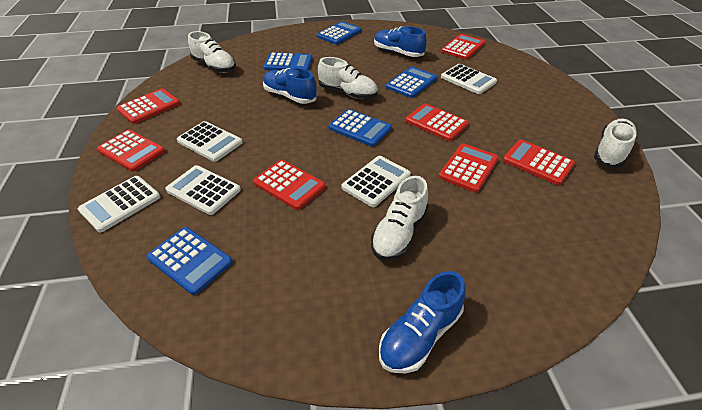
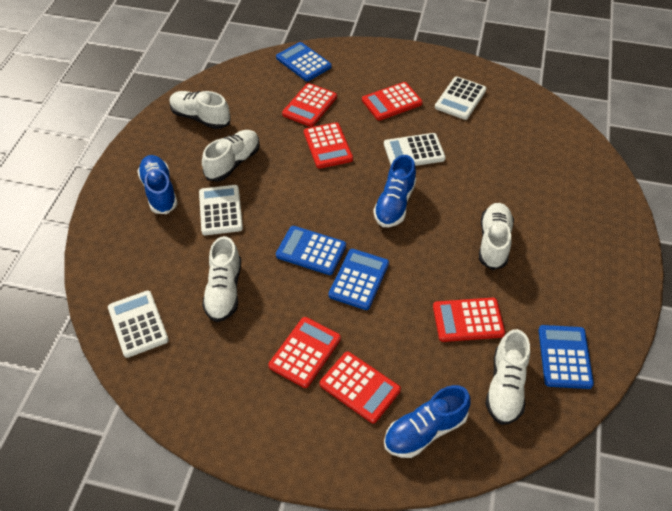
blue calculator: [147,227,233,295] [263,52,312,71] [317,21,362,45] [329,109,392,147] [386,66,437,98] = 5 -> [276,42,332,81] [276,226,346,275] [329,249,389,310] [538,325,594,389] = 4
red calculator: [97,130,165,172] [117,89,180,124] [253,160,326,210] [406,103,469,141] [439,144,499,193] [441,34,485,59] [503,140,575,185] = 7 -> [268,317,341,388] [282,83,337,127] [304,122,353,169] [320,352,401,423] [362,82,422,121] [433,298,505,342] = 6
white calculator: [78,176,160,232] [165,165,241,215] [177,121,243,162] [342,156,411,207] [441,64,497,94] = 5 -> [108,291,169,358] [199,185,243,235] [384,133,446,166] [435,77,487,120] = 4
white shoe: [188,31,236,73] [318,57,378,99] [371,176,428,261] [594,119,637,168] = 4 -> [170,91,231,129] [202,130,260,181] [202,236,241,322] [479,203,514,270] [485,329,530,425] = 5

